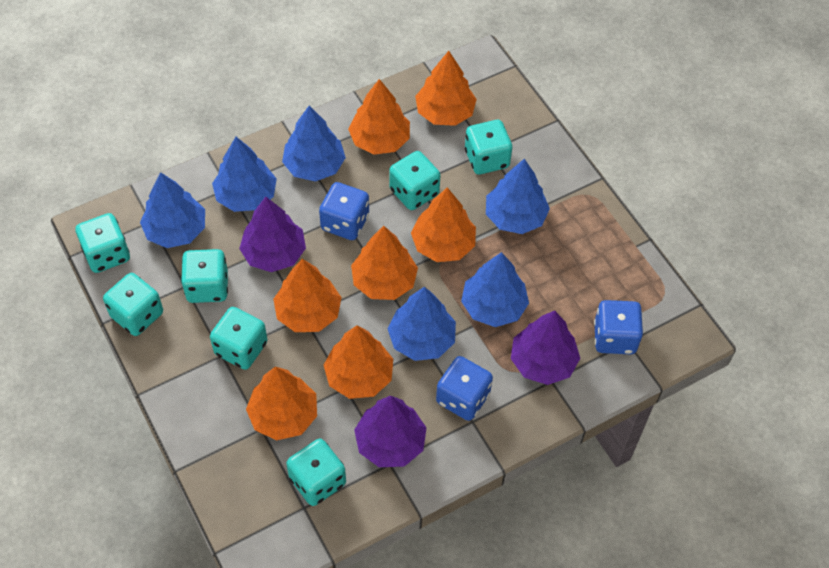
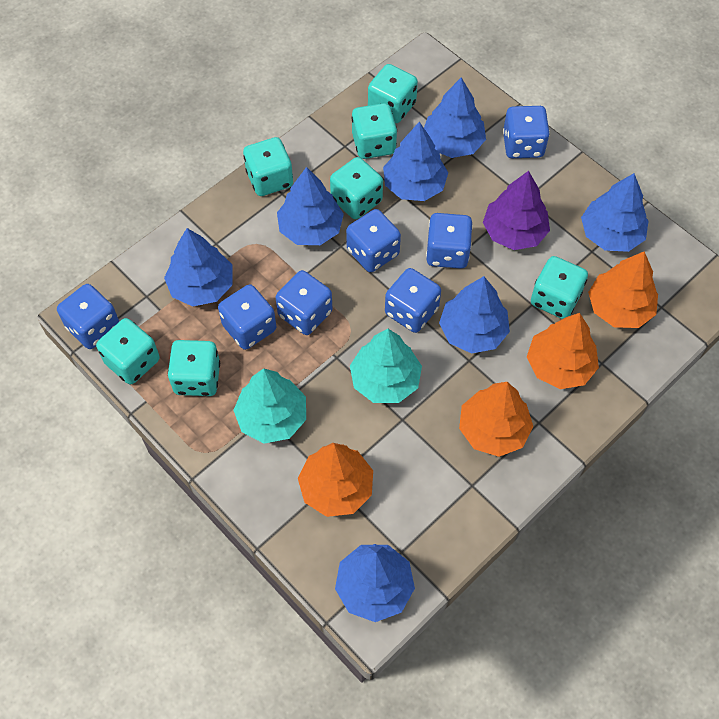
blue dice: [319,182,369,240] [436,356,493,421] [594,300,643,354] = 3 -> [57,284,120,349] [218,284,276,350] [275,270,332,335] [346,209,401,272] [385,268,441,333] [426,213,473,269] [503,106,550,158] = 7
blue tree: [140,172,205,248] [212,137,277,212] [282,106,346,181] [387,287,456,361] [461,252,529,327] [486,159,550,234] = 6 -> [164,228,232,306] [277,167,344,245] [335,544,415,622] [383,121,448,201] [424,77,486,158] [439,276,510,354] [581,173,648,252] = 7
orange tree: [246,367,317,440] [273,259,342,332] [324,325,393,399] [348,79,410,155] [351,226,418,300] [411,187,476,262] [415,51,477,126] = 7 -> [298,443,373,517] [459,382,533,457] [527,313,599,389] [588,251,658,328] = 4
purple tree: [239,197,306,272] [354,396,426,467] [511,311,580,385] = 3 -> [483,171,550,250] = 1
turquoise tree: none = 0 -> [233,368,306,444] [350,329,422,403] = 2

